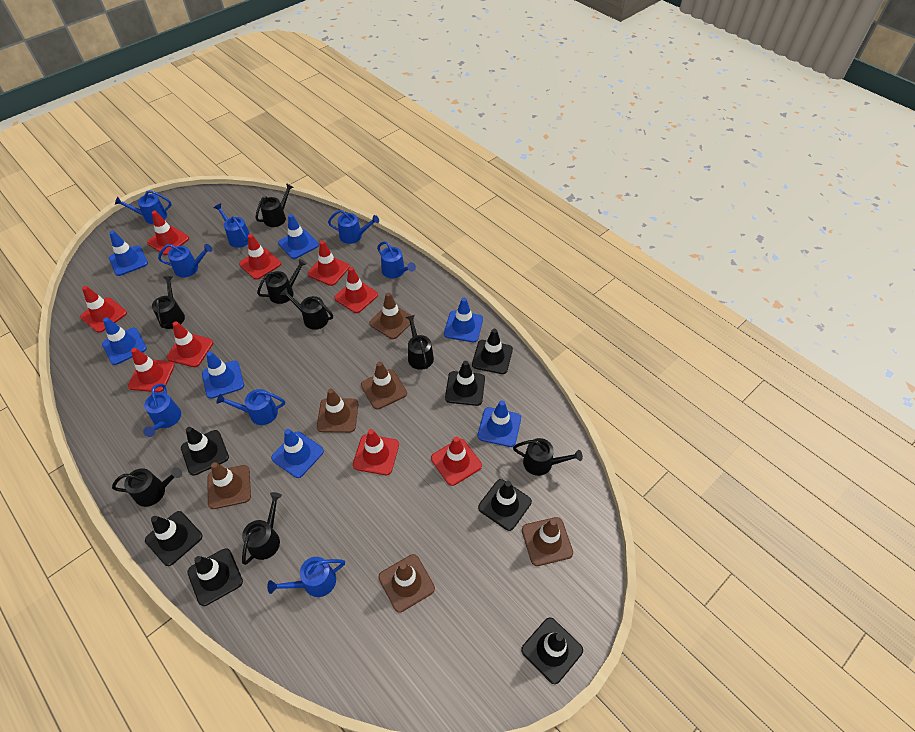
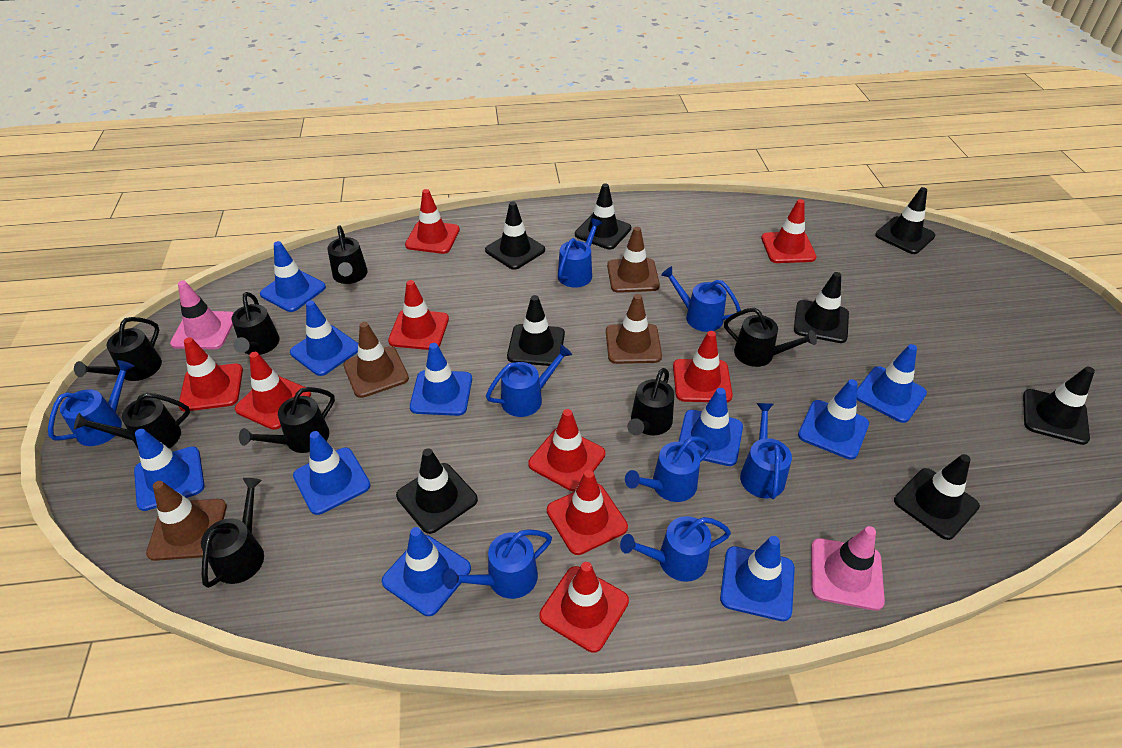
black traffic cone: [145,511,202,566] [181,427,229,476] [187,548,243,606] [445,361,485,406] [472,329,513,374] [478,479,532,531] [521,618,583,684] = 7 -> [396,448,478,534] [485,202,545,270] [507,295,565,366] [575,183,631,249] [794,272,849,343] [875,187,936,254] [894,454,980,540] [1023,367,1095,445] = 8
blue traffic cone: [102,318,147,365] [109,231,148,276] [202,352,244,399] [271,429,324,478] [278,214,319,259] [444,298,483,342] [478,400,521,447] = 7 -> [134,429,204,511] [260,241,326,312] [290,300,358,376] [293,431,370,515] [382,527,471,616] [410,343,472,416] [678,388,743,466] [720,536,795,621] [798,379,869,459] [857,344,927,423] = 10
brown traffic cone: [208,462,251,509] [317,389,358,433] [361,362,407,409] [369,292,414,339] [378,554,435,613] [522,517,573,566] = 6 -> [146,481,227,561] [343,322,409,398] [606,294,662,364] [607,227,660,293] = 4
pink traffic cone: none = 0 -> [170,281,234,349] [811,526,885,611] = 2

